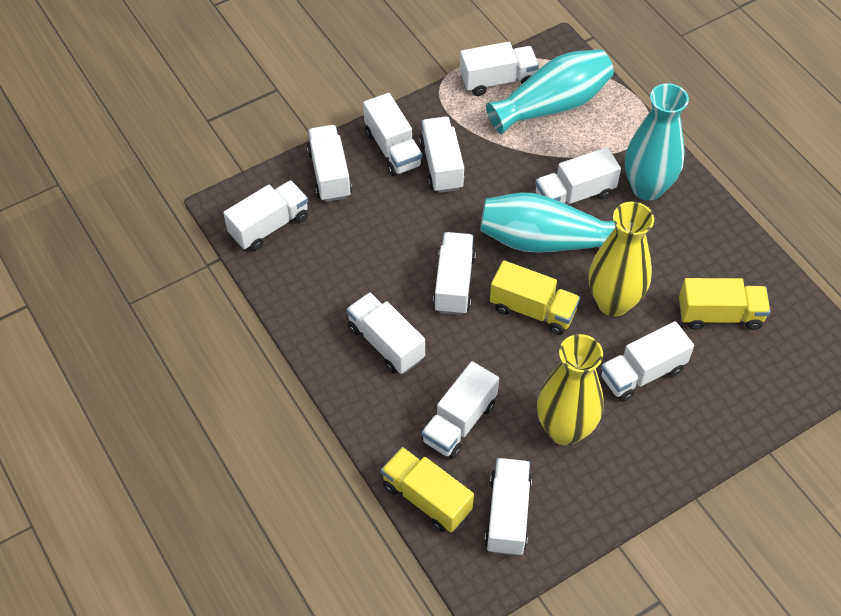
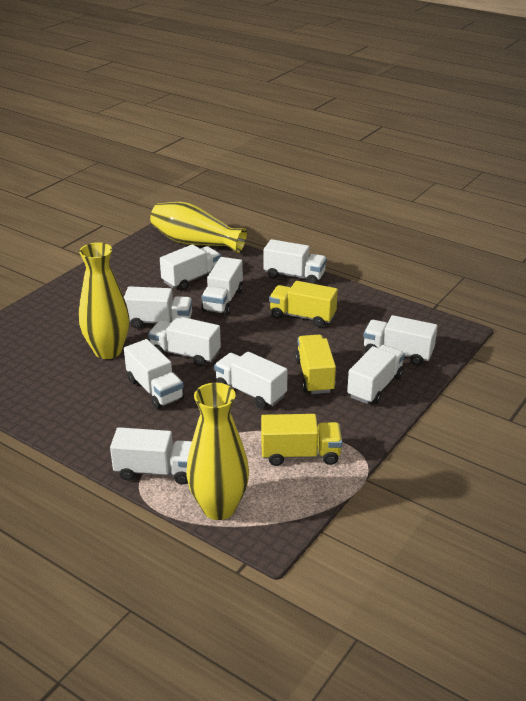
turquoise vase: [480,192,615,253] [486,49,614,134] [625,83,689,201] = 3 -> none = 0
white truck: [223,180,308,251] [307,125,352,202] [346,292,425,374] [363,93,423,176] [419,117,464,193] [422,361,499,459] [433,232,476,315] [460,42,539,96] [485,458,532,556] [535,147,621,204] [601,321,694,402] = 11 -> [110,427,192,485] [124,286,192,329] [124,339,185,409] [148,316,221,366] [160,244,221,291] [201,257,243,315] [214,351,288,409] [263,239,327,284] [347,345,405,404] [363,315,438,366] = 10
yellow vase: [537,334,604,445] [589,202,654,317] = 2 -> [79,242,129,359] [150,202,247,253] [186,383,249,520] = 3

